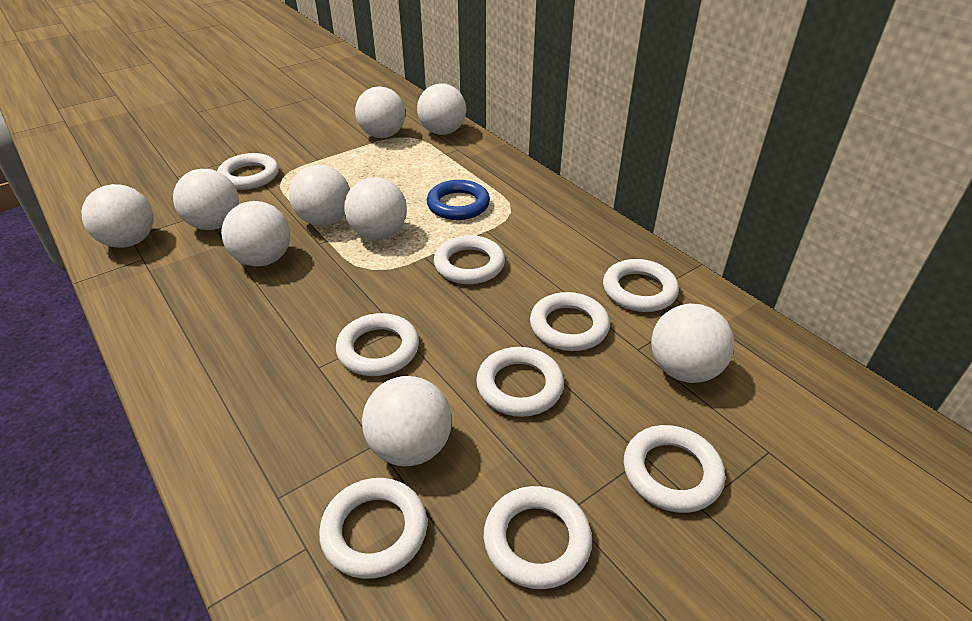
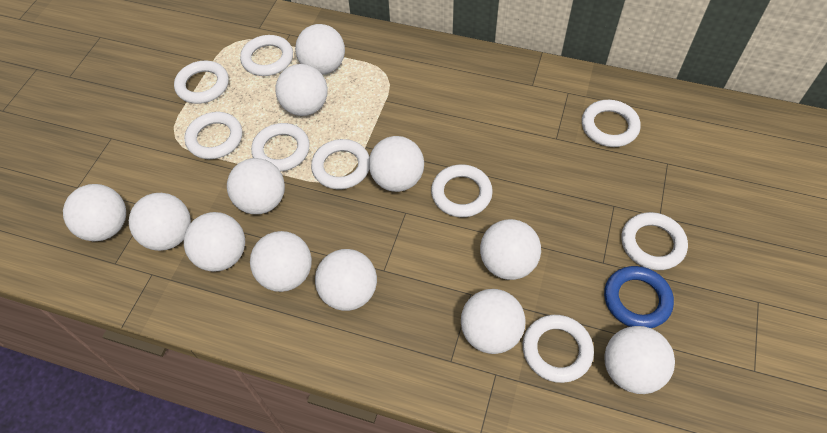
white ball: [82,184,154,248] [173,169,239,230] [221,201,290,266] [289,165,350,226] [344,177,407,240] [355,87,405,138] [362,376,451,466] [417,84,466,135] [651,304,734,383] = 9 -> [63,184,126,241] [129,193,191,251] [184,212,245,271] [227,158,285,214] [250,231,312,292] [276,64,328,116] [295,24,345,75] [315,249,377,311] [369,136,424,192] [461,289,525,354] [480,219,541,280] [604,326,675,394] = 12

